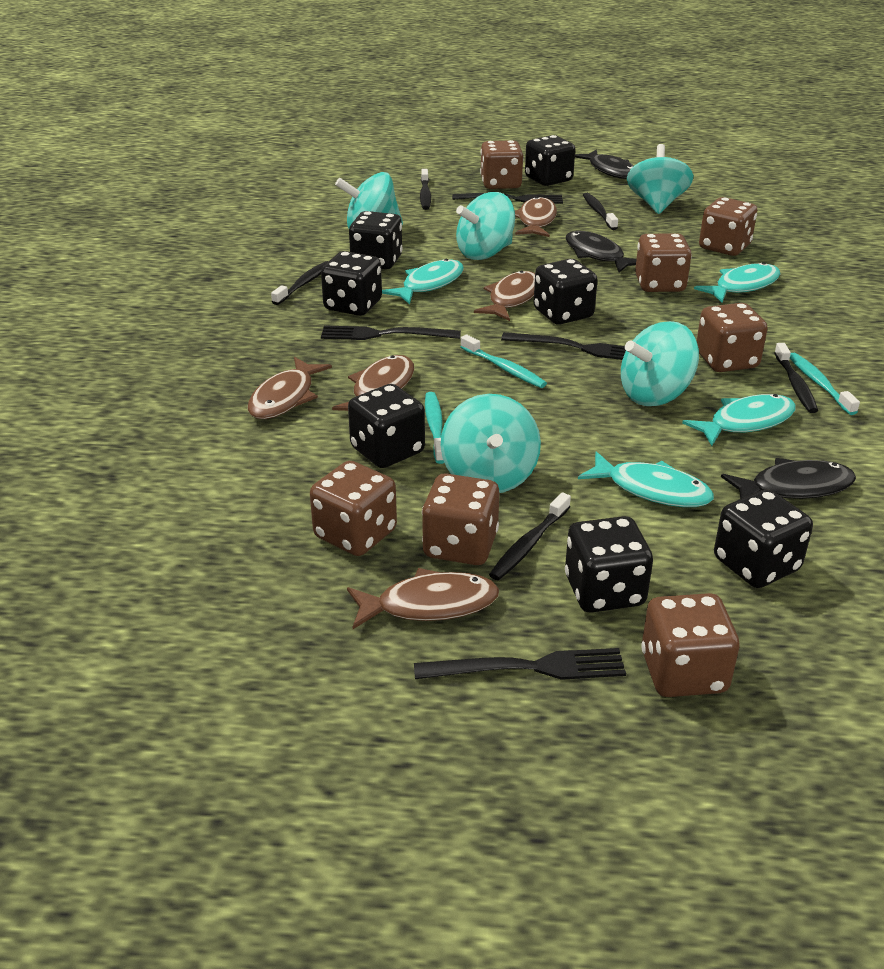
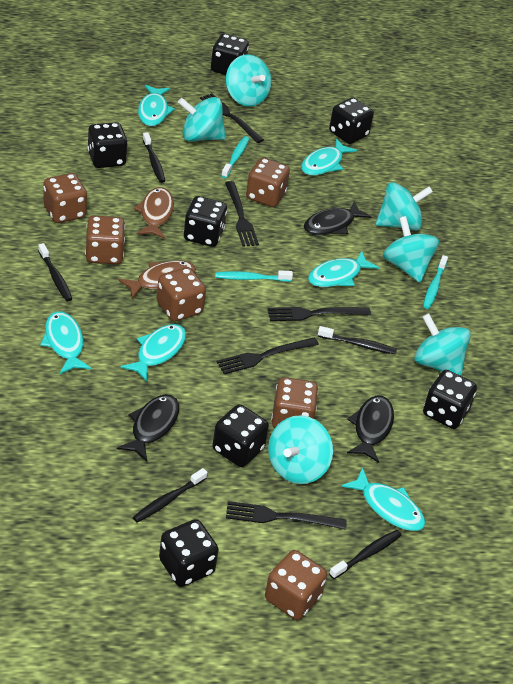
black fork: [321,325,461,340] [414,648,626,680] [452,193,563,204] [501,332,626,360] = 4 -> [200,93,264,143] [216,337,319,374] [225,181,259,247] [226,501,347,530] [268,307,371,321] = 5
brown dice: [310,461,397,556] [422,473,499,565] [480,140,524,189] [635,233,692,292] [641,593,740,697] [697,303,768,372] [699,197,757,256] = 7 -> [43,173,87,223] [85,216,125,264] [157,267,206,322] [246,158,290,207] [265,550,327,620] [271,377,318,428] = 6
brown fish: [248,357,332,419] [332,355,414,411] [347,568,499,629] [474,270,535,321] [515,197,557,237] = 5 -> [118,260,196,299] [134,187,174,239] = 2
turquoise fish: [382,259,464,304] [578,451,714,507] [682,394,796,446] [694,262,780,303] = 4 -> [40,311,92,374] [120,324,186,382] [138,85,175,126] [301,138,357,175] [308,251,379,287] [341,467,425,531] = 6
turquoise spinning top: [335,172,403,228] [441,394,541,493] [456,192,515,260] [621,321,699,406] [627,144,693,214] = 5 -> [178,97,226,142] [226,54,271,107] [268,415,333,484] [376,182,433,231] [383,216,439,283] [414,313,471,376] = 6

